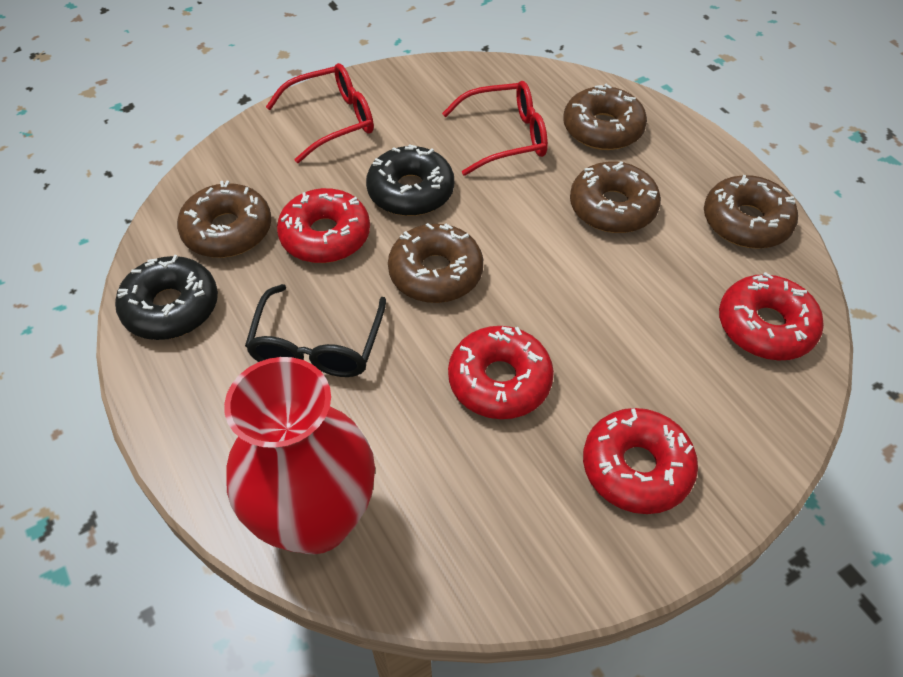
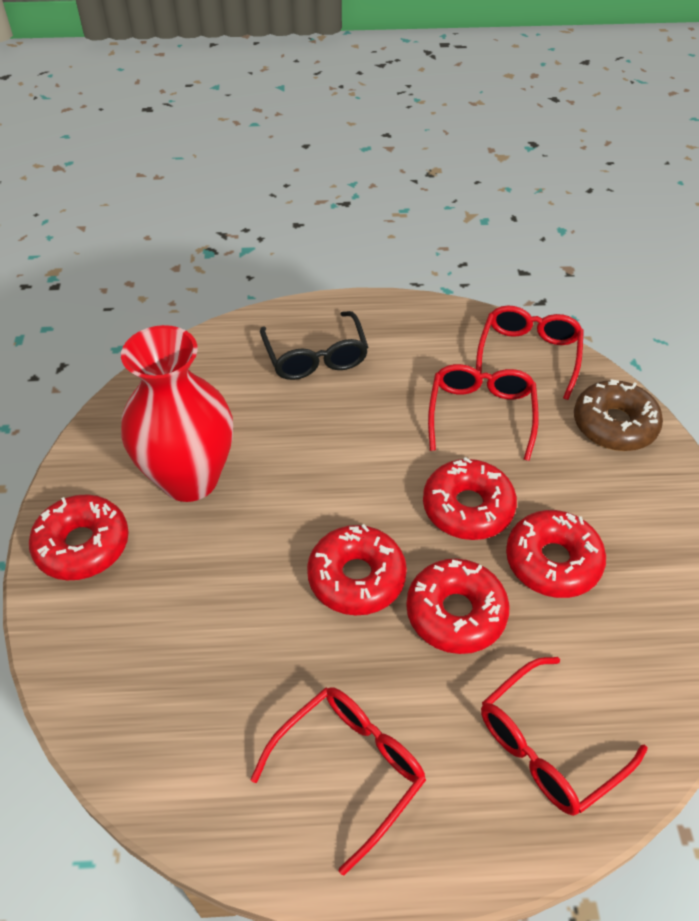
black donut: [115,255,218,340] [366,144,454,216] = 2 -> none = 0
brown donut: [177,181,271,258] [388,223,483,303] [563,84,647,150] [570,161,661,233] [704,175,798,249] = 5 -> [574,379,663,451] = 1
red donut: [277,188,370,263] [448,326,554,419] [583,408,698,514] [719,272,824,360] = 4 -> [29,494,129,580] [307,524,407,616] [406,559,510,654] [423,457,517,540] [506,510,606,598] = 5
red glasses: [266,63,374,163] [442,81,548,176] = 2 -> [251,687,426,875] [428,364,539,461] [476,305,584,400] [481,657,648,816] = 4

